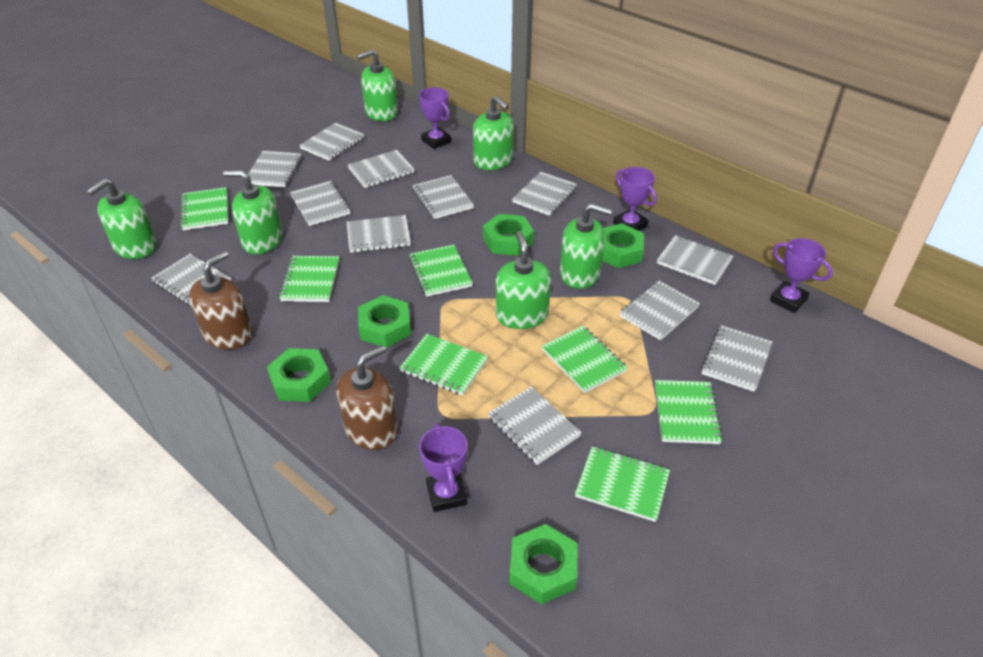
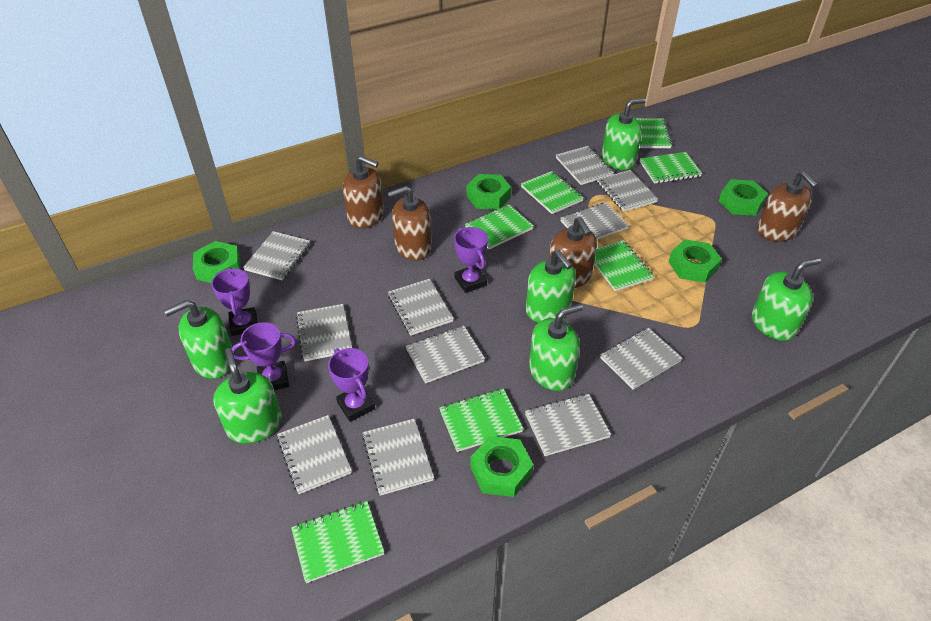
brown soap dispenser: [189,251,253,349] [337,345,398,450] = 2 -> [343,155,384,228] [388,186,432,260] [549,217,597,288] [757,171,818,242] = 4
grey notebook: [151,254,231,306] [248,151,302,187] [290,181,351,226] [299,123,364,161] [347,215,411,253] [348,150,415,188] [412,175,474,219] [488,386,582,465] [512,172,577,216] [620,281,700,341] [657,235,733,285] [701,325,773,392] = 12 -> [243,231,310,280] [277,415,352,494] [296,304,352,361] [362,419,434,496] [388,279,454,336] [406,325,485,384] [525,393,611,456] [556,146,614,185] [561,202,629,240] [597,170,658,212] [600,328,682,390] = 11

